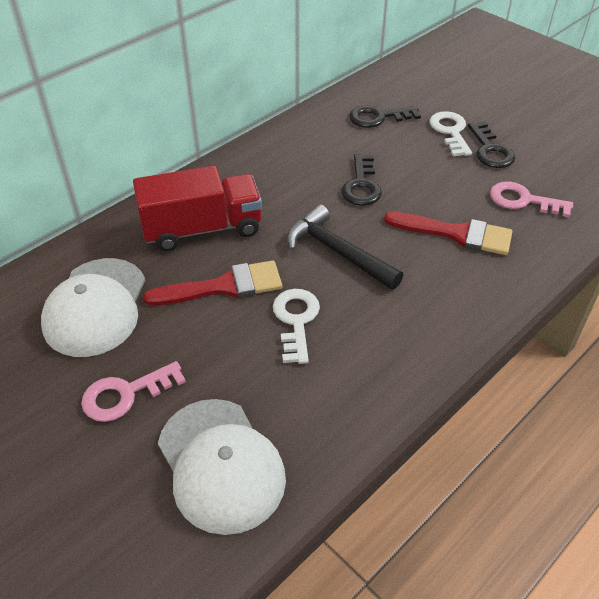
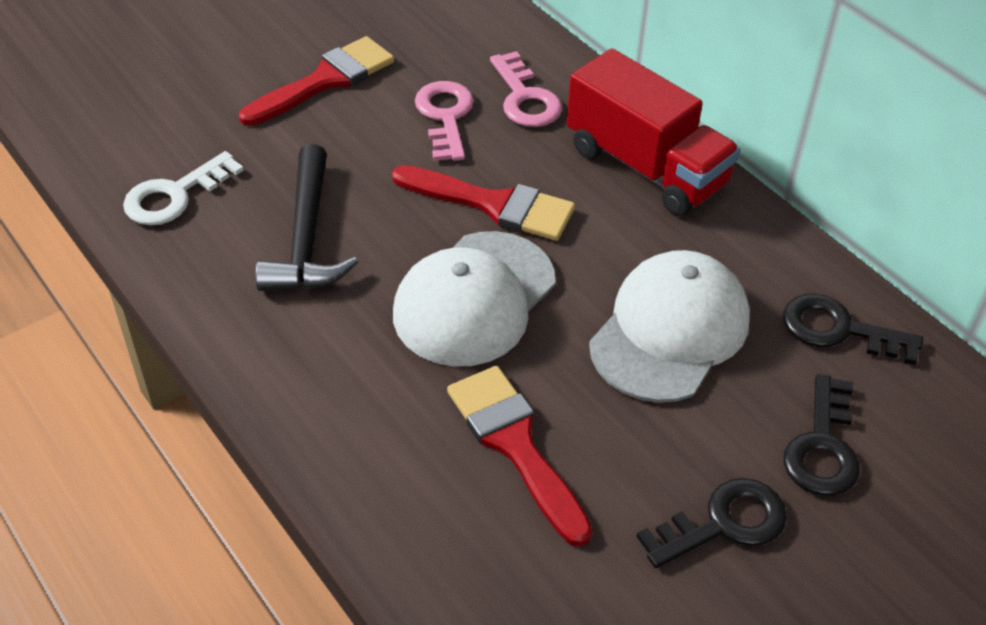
red brush: [143,260,282,306] [384,211,512,255] = 2 -> [239,36,394,126] [392,165,575,241] [447,366,593,547] = 3
white key: [273,289,320,364] [430,111,472,157] = 2 -> [123,151,244,225] = 1

